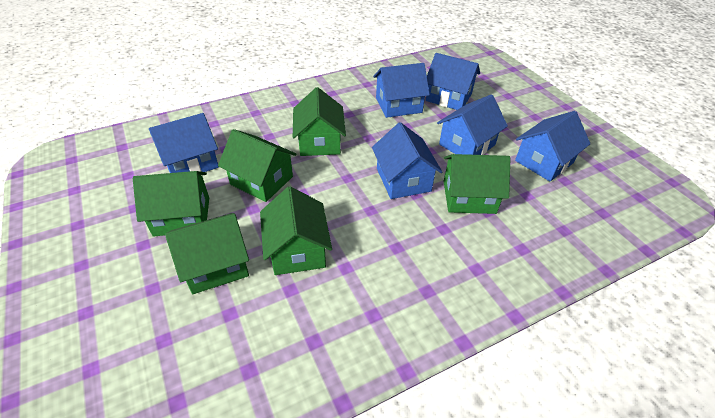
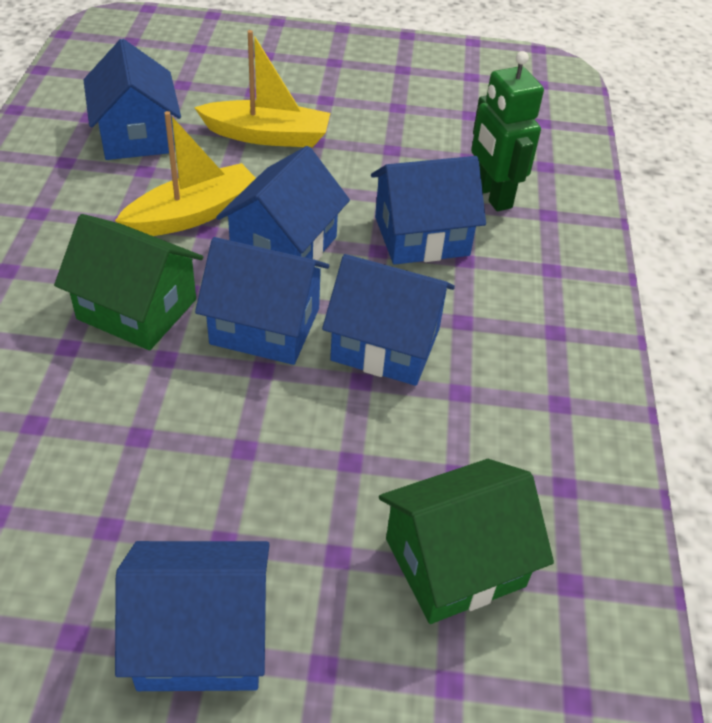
green house: [133,171,209,237] [165,213,249,294] [218,129,296,202] [260,186,332,275] [293,87,346,156] [443,154,511,214] = 6 -> [54,214,203,350] [379,459,554,624] = 2
green robot: none = 0 -> [471,51,544,211] = 1
yellow boat: none = 0 -> [115,111,256,236] [194,30,330,148] = 2

